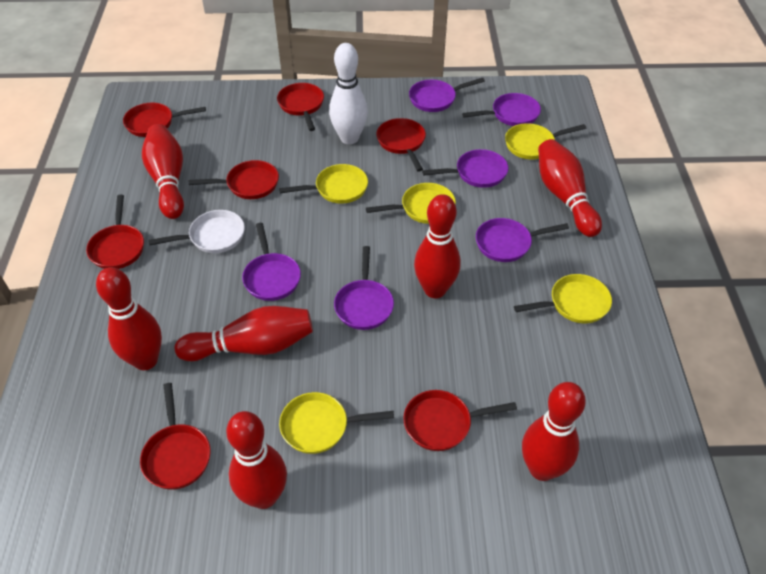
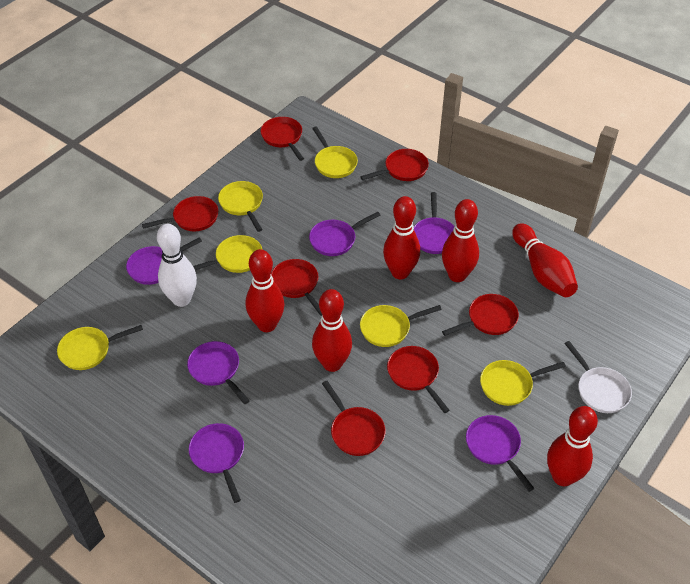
red bowling pin: [96,267,162,370] [142,124,184,219] [175,306,313,361] [226,411,287,509] [414,194,461,298] [522,382,586,481] [538,139,602,237] = 7 -> [246,249,285,332] [312,289,352,372] [383,196,420,279] [442,199,479,282] [512,223,578,297] [547,406,598,486] = 6
yellow pan: [279,164,368,204] [279,392,394,454] [366,183,456,224] [505,123,586,160] [514,274,612,323] = 5 -> [57,325,143,370] [193,235,263,273] [218,181,263,232] [312,126,358,178] [360,305,442,347] [480,360,566,406] = 6

